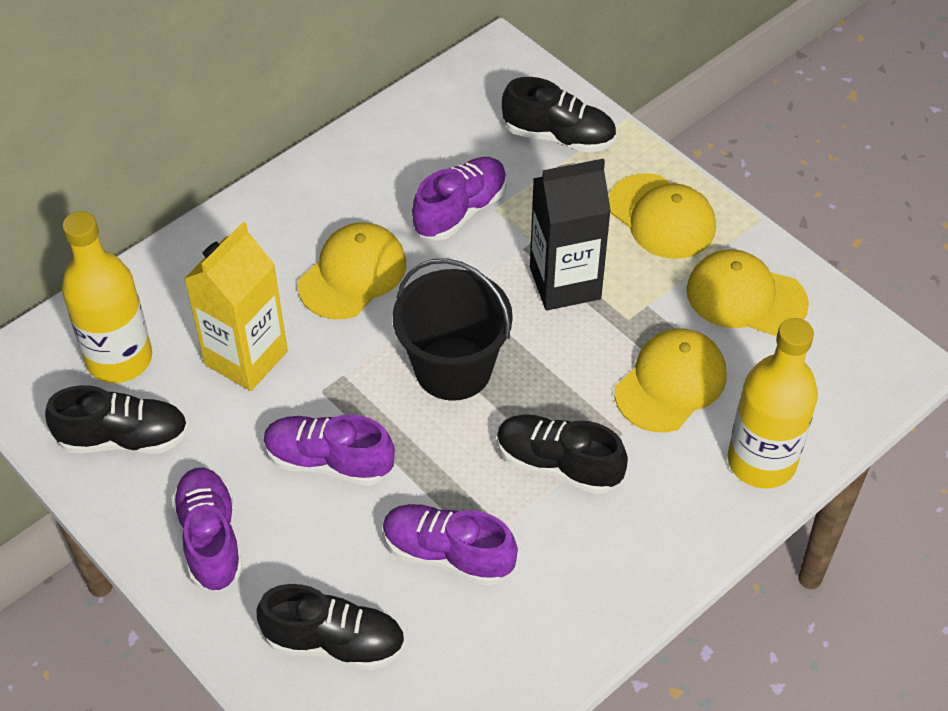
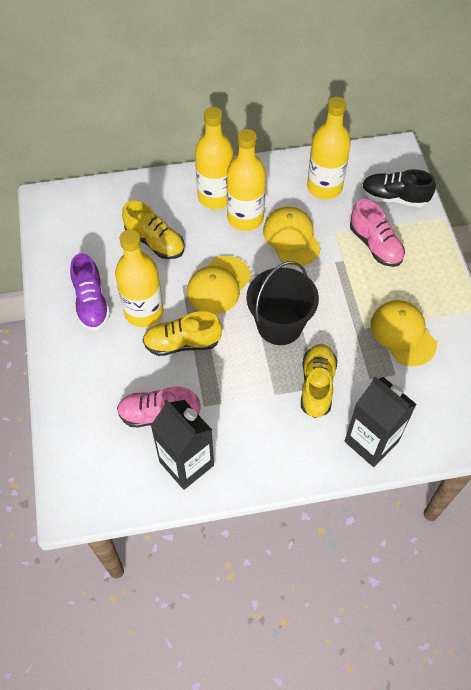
black carton: [530,158,611,311] = 1 -> [151,399,214,490] [345,376,417,467] = 2
black shoe: [45,385,189,454] [257,584,405,670] [497,414,628,494] [502,77,616,153] = 4 -> [361,169,436,207] = 1
pink shoe: none = 0 -> [117,386,201,427] [350,199,405,267] = 2
purple shoe: [171,468,243,592] [264,414,395,486] [383,504,518,586] [412,157,507,240] = 4 -> [70,253,110,331] = 1
yellow bottle: [62,211,152,383] [728,318,818,488] = 2 -> [115,229,163,327] [195,107,234,209] [227,129,266,231] [307,96,351,199] = 4
yellow cap: [298,222,406,319] [609,173,716,259] [615,329,727,432] [686,250,809,336] = 4 -> [187,255,251,314] [263,207,321,266] [370,300,437,366] = 3
yellow carton: [184,222,288,391] = 1 -> none = 0
yellow shoe: none = 0 -> [122,201,184,259] [142,311,222,356] [301,344,337,418] = 3

